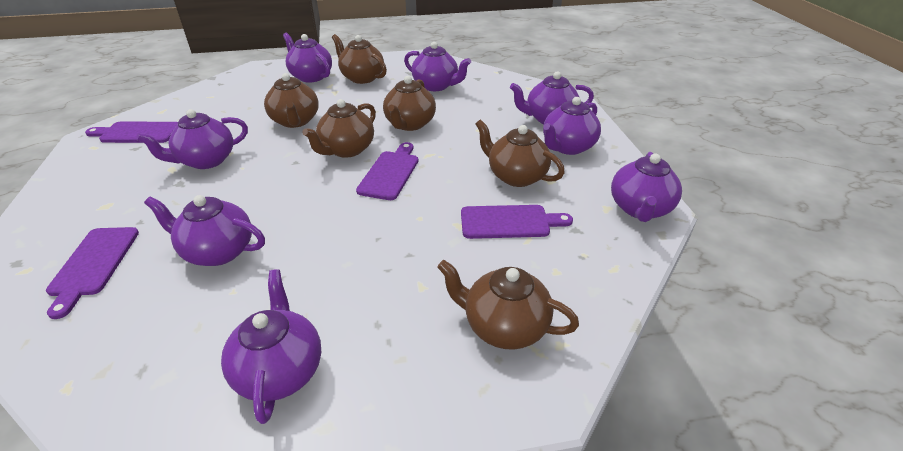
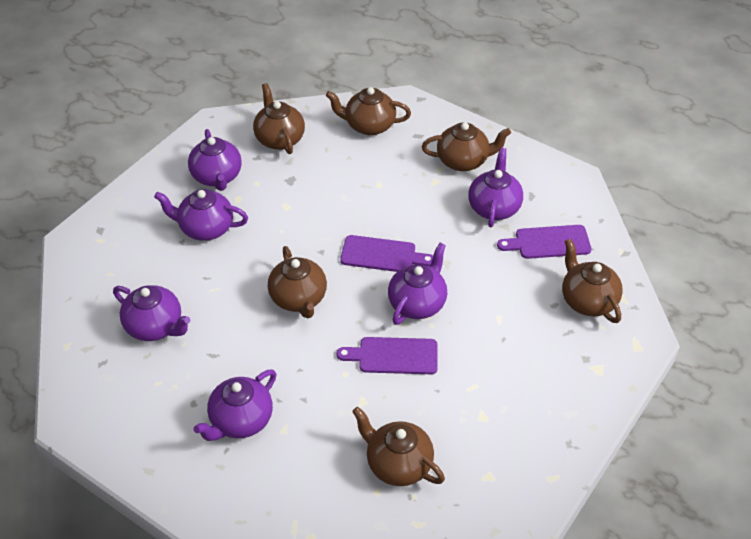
purple cutting board: [46,227,139,319] [85,122,178,143] [356,142,418,200] [461,205,573,239] = 4 -> [337,337,438,374] [340,235,433,272] [497,225,591,259] = 3
purple teapot: [136,109,248,169] [144,195,265,266] [221,270,321,424] [283,33,332,82] [404,42,471,91] [510,71,594,124] [543,97,601,155] [611,152,682,222] = 8 -> [113,285,190,341] [154,189,248,241] [188,129,242,191] [194,370,276,441] [388,243,447,325] [468,148,523,227] = 6

